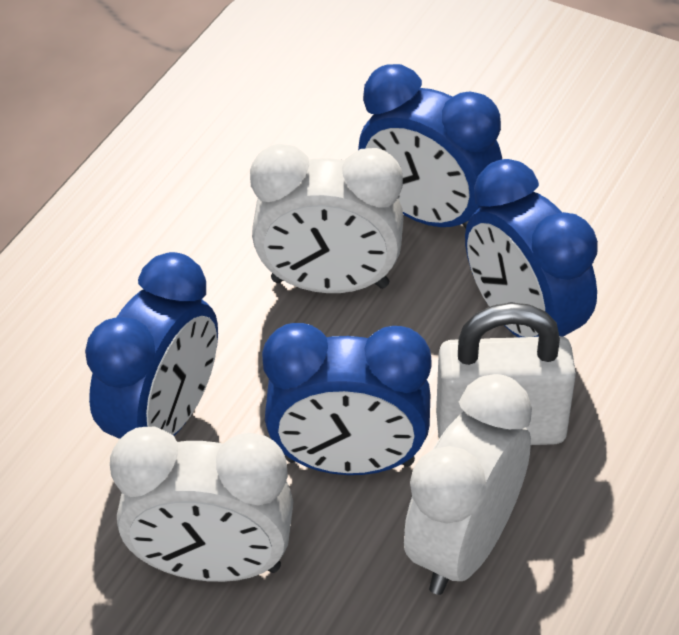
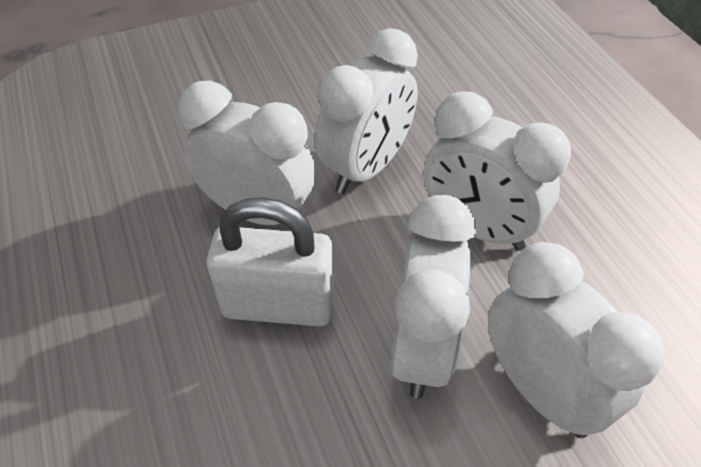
blue clock: [85,252,218,439] [262,323,431,475] [358,64,502,229] [465,159,598,337] = 4 -> none = 0
white clock: [110,427,293,582] [250,144,404,293] [404,374,532,595] = 3 -> [178,81,315,225] [315,28,418,194] [391,195,476,399] [424,92,571,251] [488,242,664,438] = 5

